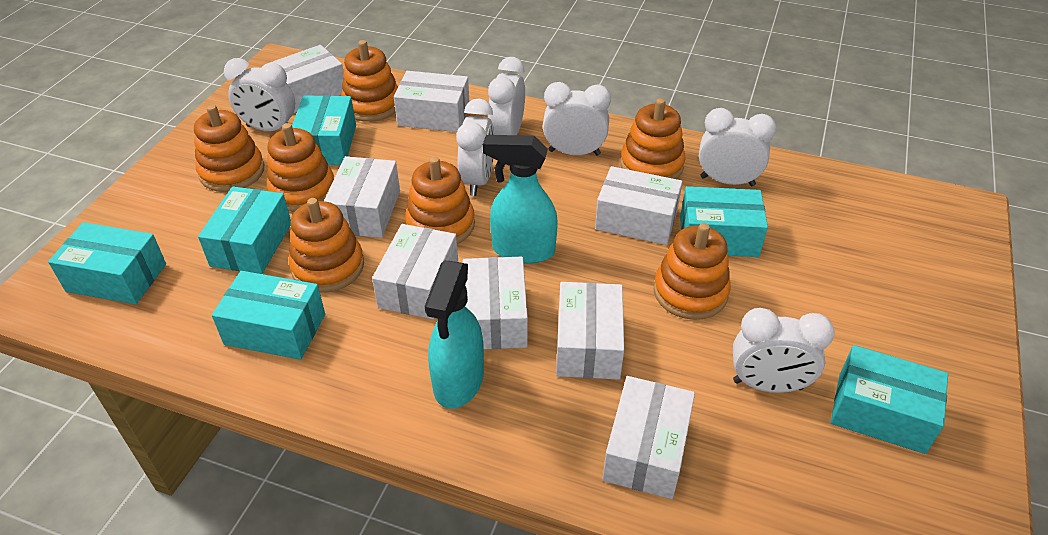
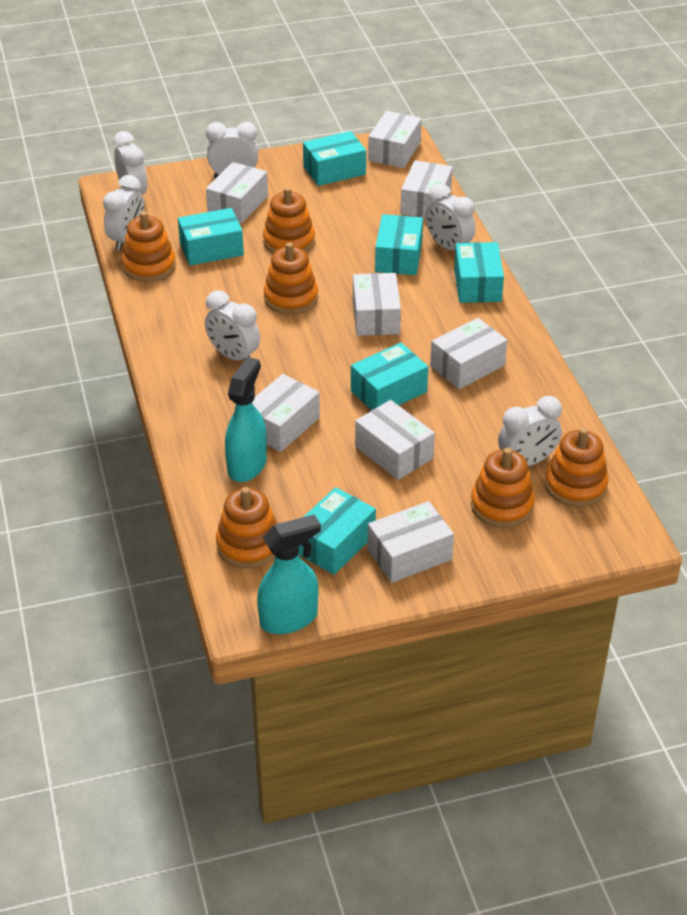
orange stacking toy: [194,105,264,192] [267,123,334,212] [289,198,364,293] [341,40,398,122] [405,156,475,244] [620,98,685,179] [654,223,731,320] = 7 -> [122,211,176,282] [216,487,277,569] [263,187,315,254] [264,242,318,315] [471,448,535,528] [545,428,609,507] = 6

